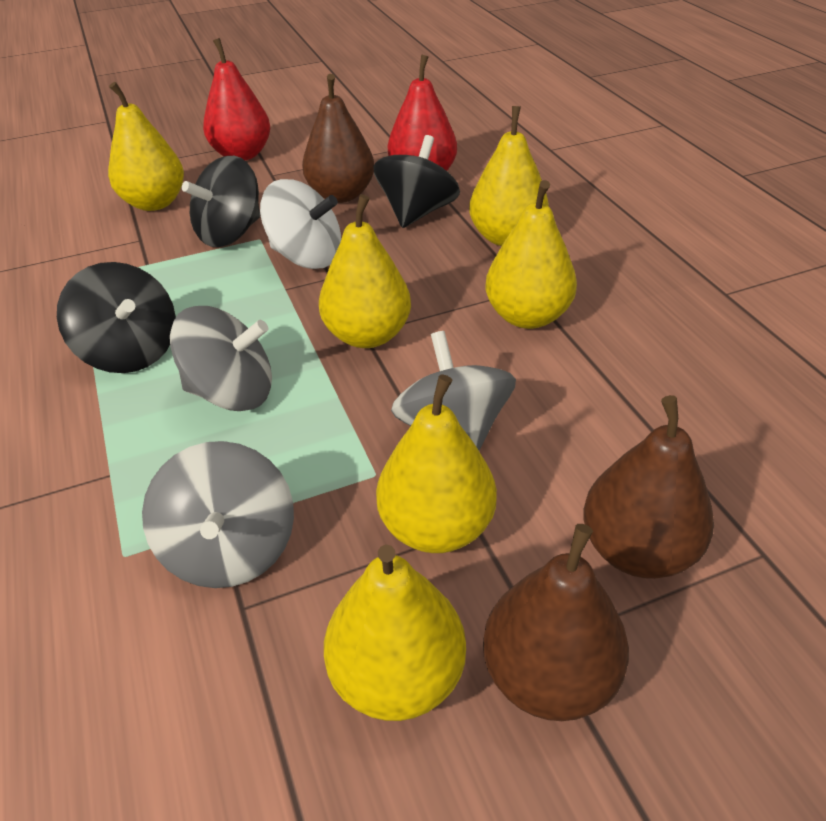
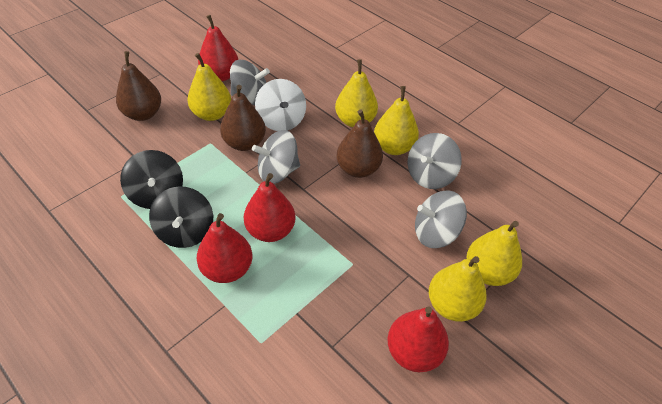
black spinning top: [57,262,176,373] [182,156,260,247] [374,135,460,228] = 3 -> [120,150,183,209] [149,186,213,248] = 2
grey spinning top: [142,441,294,588] [170,306,272,411] [391,331,516,450] = 3 -> [230,60,270,105] [252,130,300,184] [408,133,462,189] [415,190,467,248] = 4
red pear: [203,38,270,161] [388,54,457,171] = 2 -> [197,213,252,283] [198,15,238,81] [244,173,295,242] [387,306,449,372] = 4
yellow pear: [108,82,184,211] [319,194,411,348] [324,544,466,721] [376,375,497,553] [469,106,549,246] [485,180,577,329] = 6 -> [188,53,231,121] [335,59,378,127] [374,86,419,155] [429,256,487,322] [466,221,522,286] = 5

